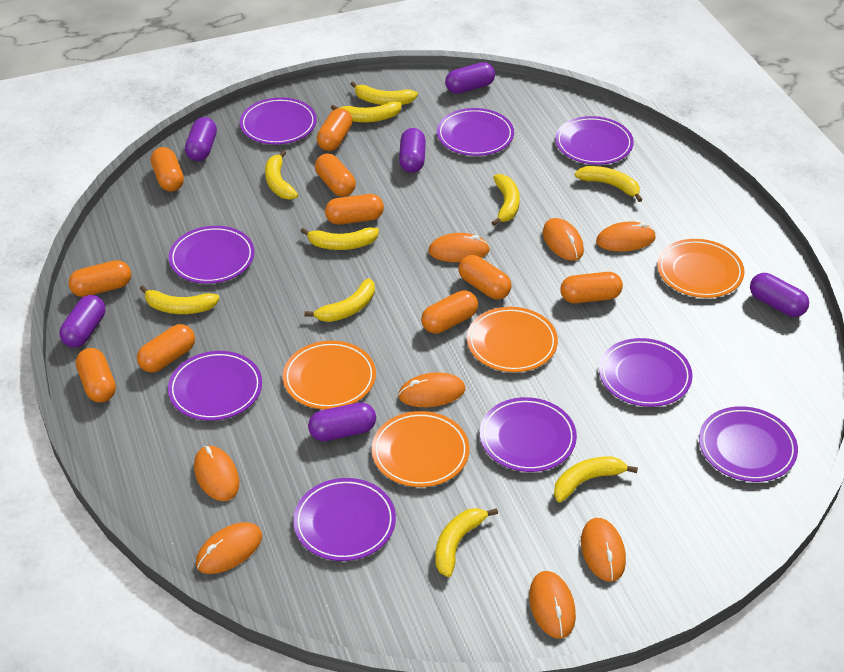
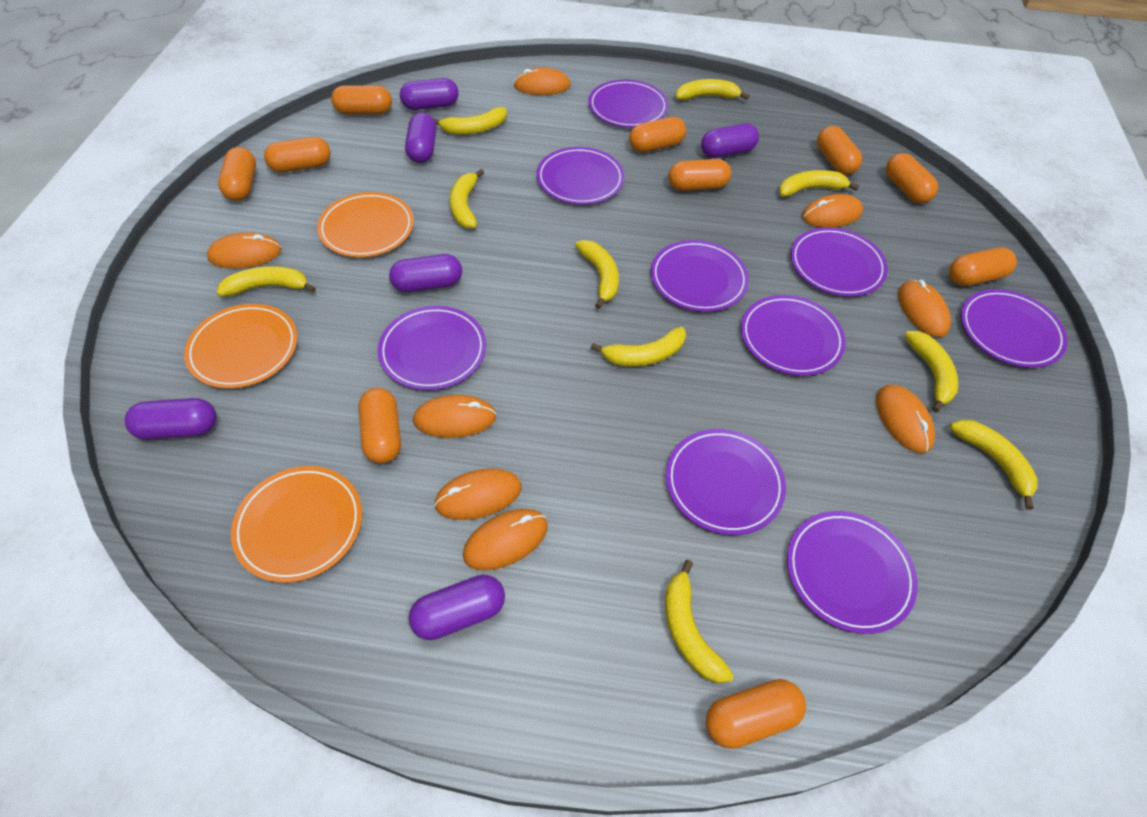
orange plate: [283,341,376,409] [372,411,469,487] [467,307,558,372] [657,239,744,298] = 4 -> [184,304,298,389] [231,466,362,583] [317,192,414,258] = 3

